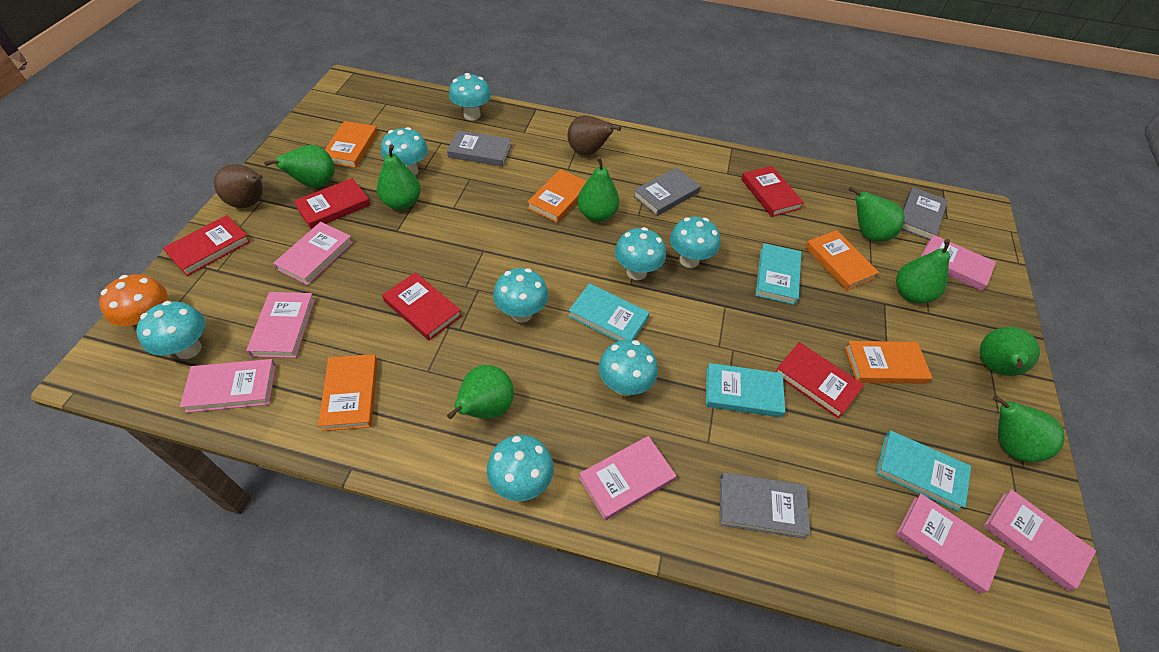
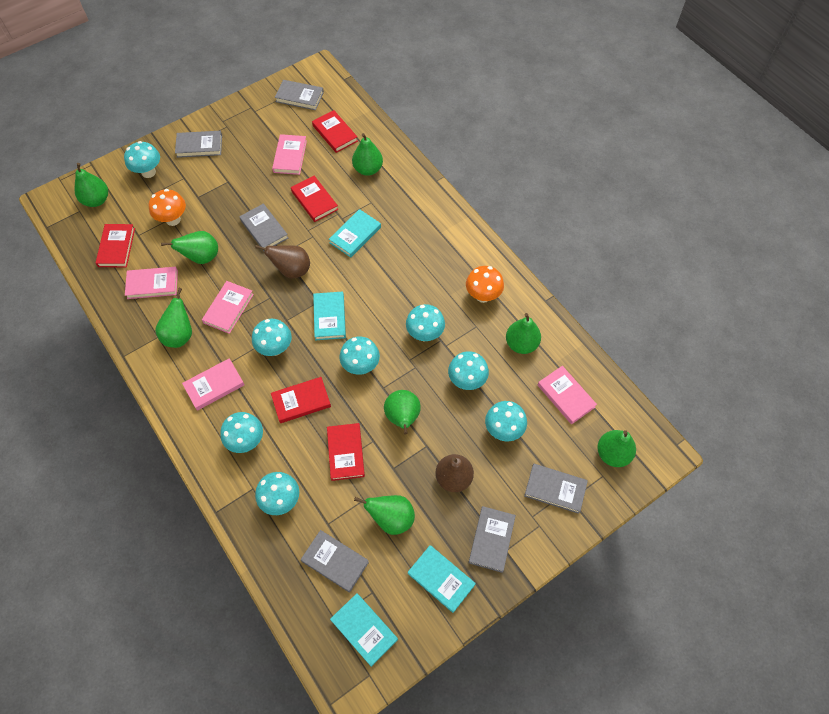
grey book: [447,130,512,167] [633,167,701,216] [720,472,810,539] [902,187,948,240] = 4 -> [175,131,222,158] [239,203,288,251] [275,80,324,110] [301,530,369,593] [468,506,516,573] [524,464,588,514] = 6
orange book: [318,354,378,431] [325,121,378,168] [527,169,587,223] [805,230,879,291] [845,341,932,384] = 5 -> none = 0
orange mushroom: [99,275,167,326] = 1 -> [149,189,186,226] [466,266,504,303] = 2
pink book: [180,359,276,413] [246,292,315,358] [273,222,353,285] [579,436,676,521] [896,493,1005,594] [921,235,996,291] [983,489,1096,592] = 7 -> [125,267,178,299] [182,358,244,411] [202,281,254,334] [272,134,307,175] [538,366,597,424] = 5

